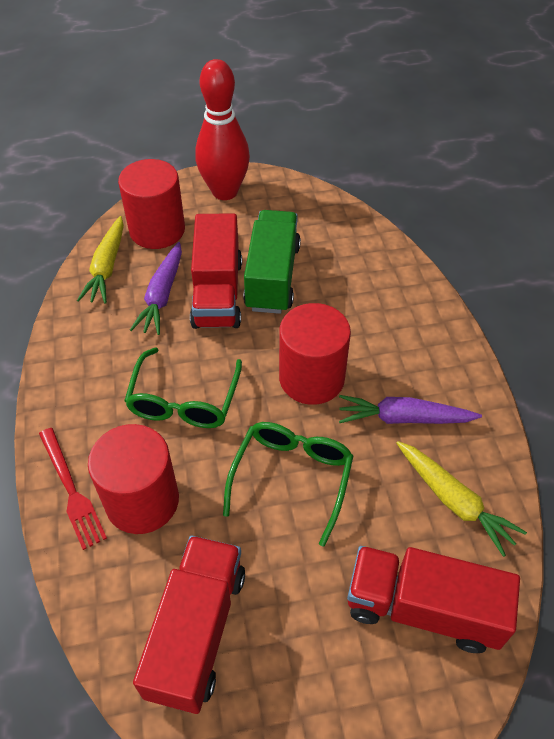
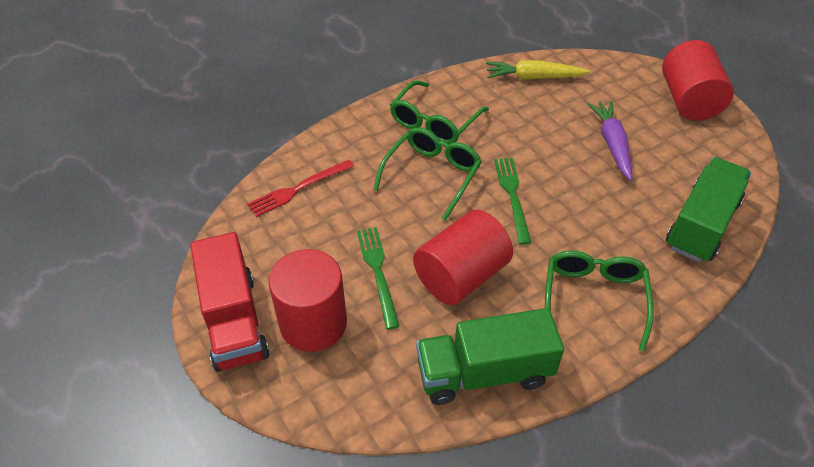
green fork: none = 0 -> [357,227,400,330] [494,158,531,245] = 2
green glasses: [124,347,242,428] [223,422,353,547] = 2 -> [373,127,482,221] [390,80,489,144] [545,250,654,351] = 3
green truck: [243,210,301,314] = 1 -> [416,308,564,405] [666,157,751,262] = 2
purple carrot: [130,242,182,335] [339,395,482,424] = 2 -> [587,101,632,181] = 1
red bowling pin: [195,59,250,200] = 1 -> none = 0
red truck: [133,536,245,714] [190,213,242,329] [347,546,520,653] = 3 -> [190,232,270,372] = 1
yellow carrot: [77,216,124,304] [396,441,527,557] = 2 -> [486,60,591,80] = 1

